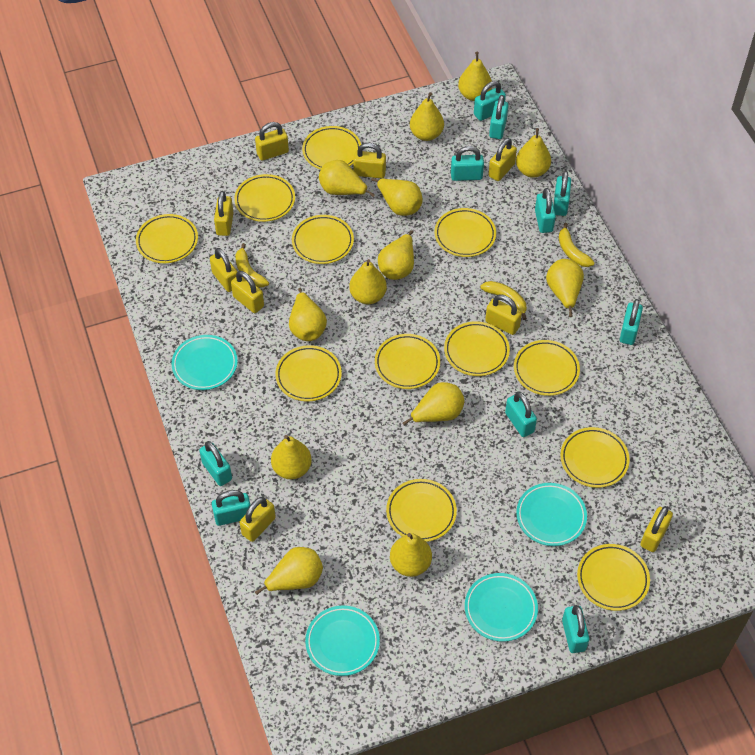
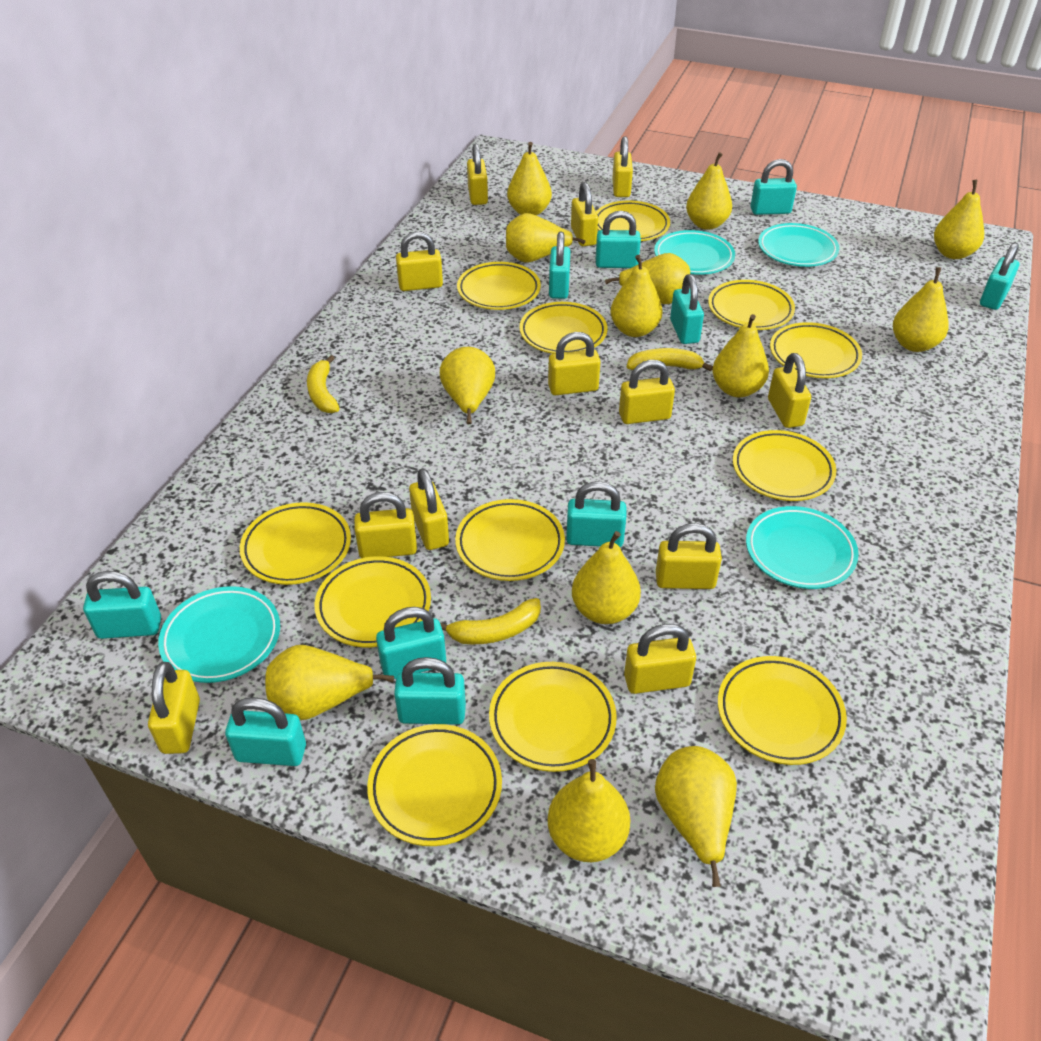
yellow padlock: [210,248,237,292] [214,191,234,236] [231,271,264,313] [240,497,276,542] [255,122,289,161] [353,143,386,178] [485,295,522,335] [488,138,517,181] [640,506,673,552] = 9 -> [148,662,200,754] [354,492,417,558] [396,231,443,291] [409,468,449,550] [467,143,488,205] [548,332,601,395] [571,182,598,246] [612,136,633,197] [619,360,675,424] [624,624,696,694] [656,523,722,589] [768,353,811,428] = 12

